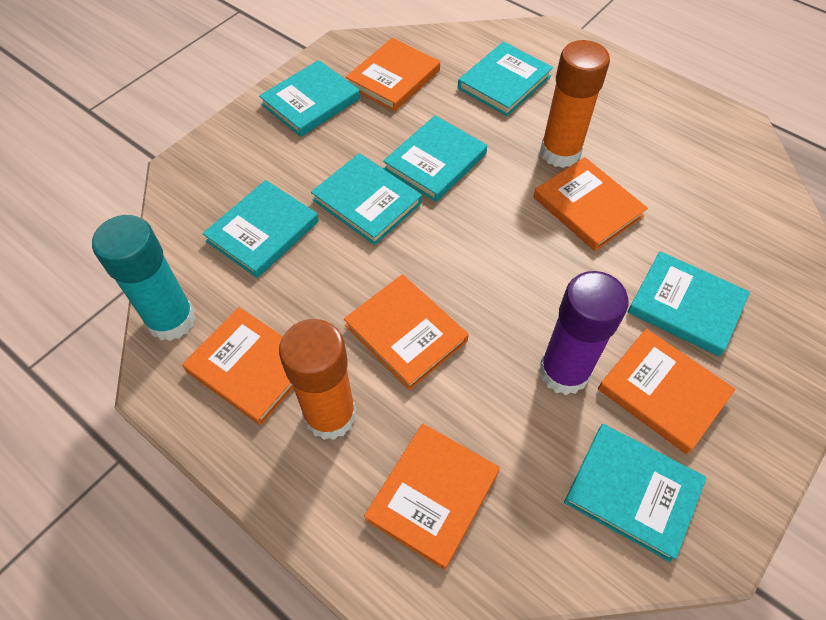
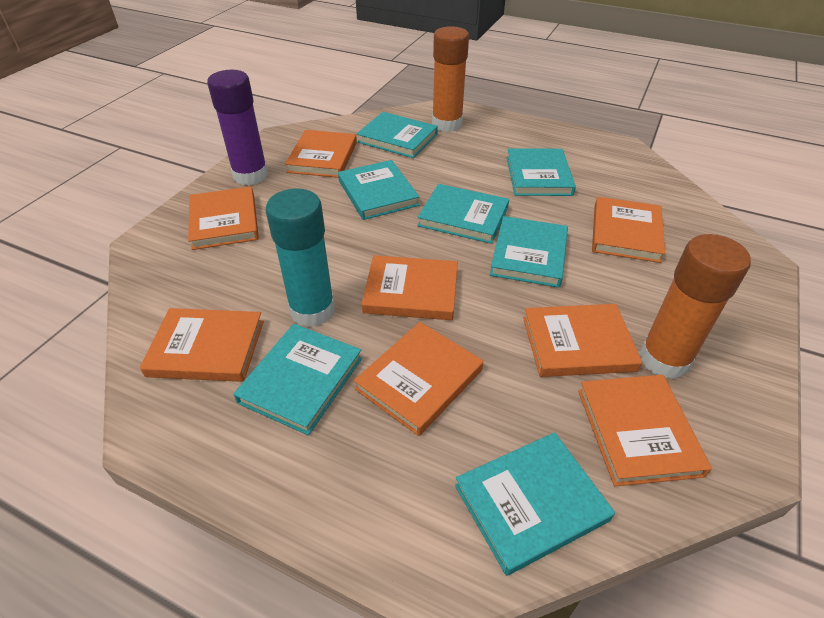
orange book: [182,307,293,425] [344,274,469,390] [346,38,440,112] [364,423,500,570] [534,157,648,251] [598,329,735,454] = 6 -> [140,308,264,382] [188,186,259,250] [285,130,357,178] [354,322,483,436] [362,255,458,320] [523,304,642,377] [578,375,712,486] [592,197,665,263] = 8

